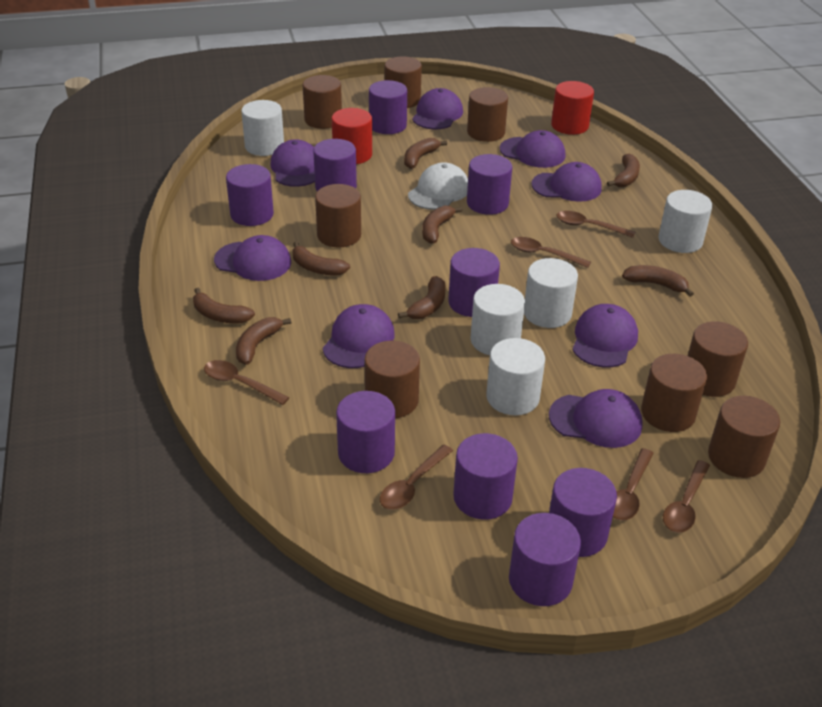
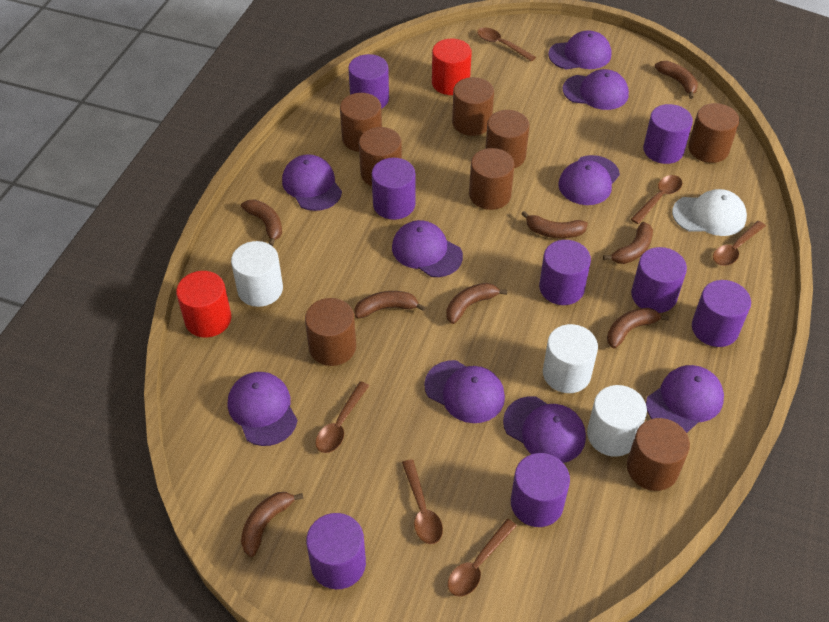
purple cap: [214,235,291,281] [270,139,315,187] [323,304,395,368] [412,88,463,129] [500,130,565,168] [531,162,602,202] [549,389,643,448] [572,304,638,368] = 8 -> [228,372,298,446] [282,154,342,211] [392,220,463,277] [424,360,505,423] [503,396,586,463] [548,31,611,70] [558,155,620,205] [563,69,629,110] [646,365,724,433] = 9
purple cylinder: [226,164,274,226] [313,139,357,191] [336,391,395,473] [369,80,407,134] [448,248,500,317] [453,433,518,520] [467,154,512,215] [509,513,581,606] [549,468,617,557] = 9 -> [306,513,366,589] [348,54,389,109] [372,158,416,220] [511,453,570,527] [539,240,591,305] [631,247,687,313] [643,104,693,164] [692,280,751,347] = 8
white cylinder: [241,100,284,156] [470,284,525,355] [486,338,545,415] [524,258,578,328] [658,190,712,253] = 5 -> [231,241,283,307] [543,324,598,393] [587,385,647,457] = 3

